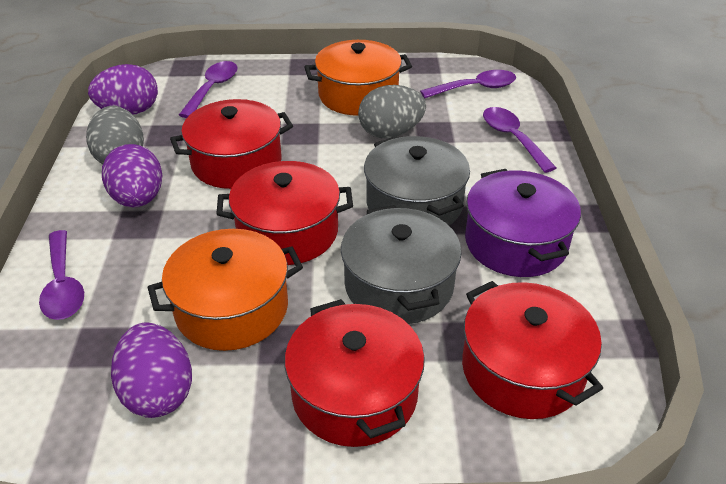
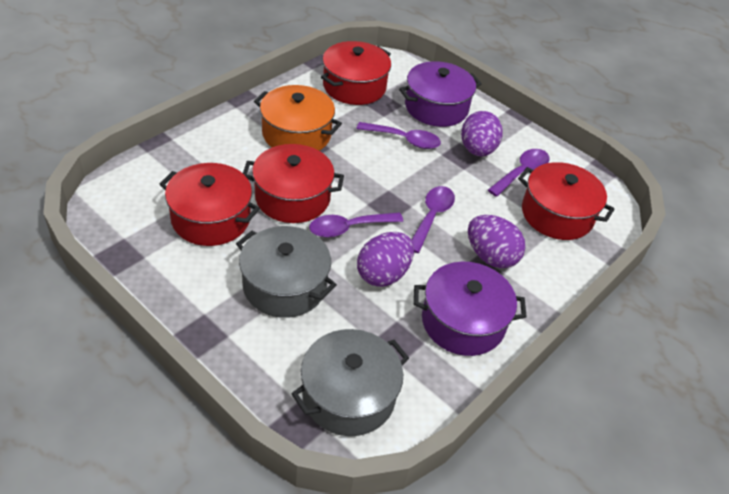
grey egg: [86,106,144,165] [358,85,426,138] = 2 -> none = 0
orange pot: [148,229,303,351] [304,40,412,116] = 2 -> [254,85,342,151] = 1
purple pot: [465,169,581,277] = 1 -> [399,61,482,127] [414,262,527,356] = 2

